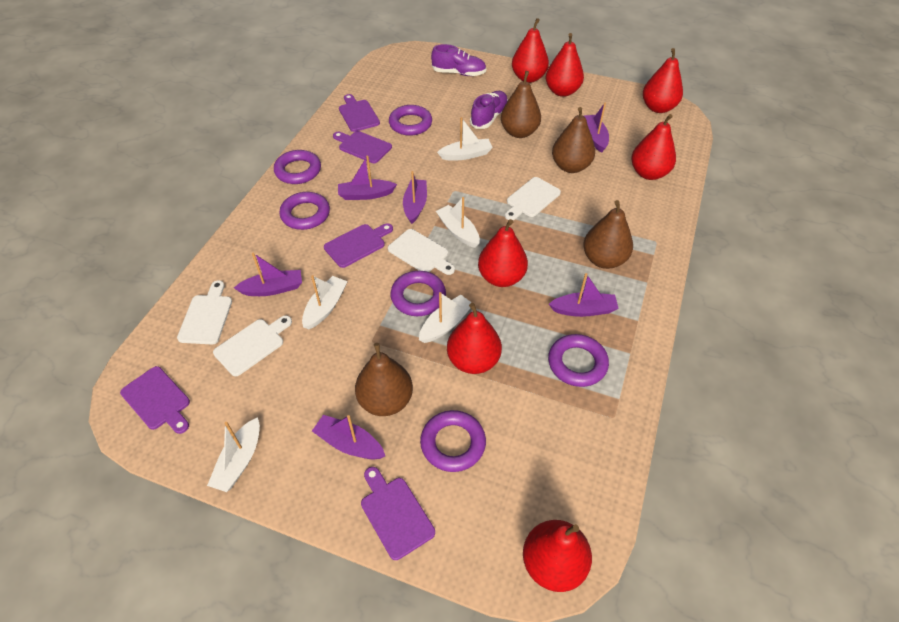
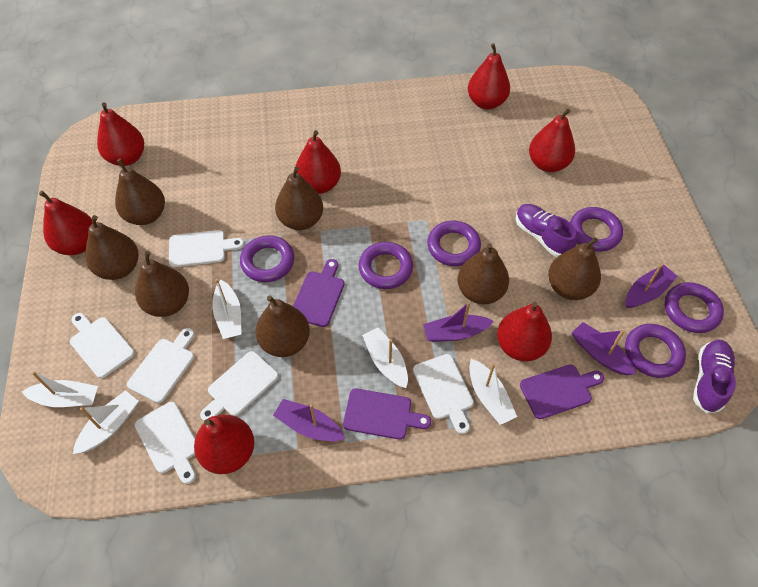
brown pear: [355,343,413,416] [501,71,541,138] [552,107,595,173] [583,200,633,269] = 4 -> [85,215,138,280] [115,159,165,225] [135,251,189,317] [255,296,310,357] [275,167,323,230] [457,243,509,304] [548,237,601,300] = 7
purple boat: [234,253,302,296] [312,415,385,460] [338,156,397,200] [403,171,427,224] [549,273,619,317] [584,103,609,153] = 6 -> [273,399,345,441] [423,302,494,342] [572,322,636,375] [626,264,678,308] = 4
purple cutting board: [120,366,190,434] [324,223,393,268] [333,131,392,163] [339,94,380,132] [361,467,435,560] = 5 -> [293,259,344,327] [343,388,431,440] [520,364,604,419] = 3
white cutting board: [177,280,232,344] [213,315,292,376] [388,229,455,275] [505,177,561,220] = 4 -> [70,313,135,378] [127,328,195,403] [134,402,196,484] [169,230,244,267] [200,351,278,421] [413,354,474,434] = 6

